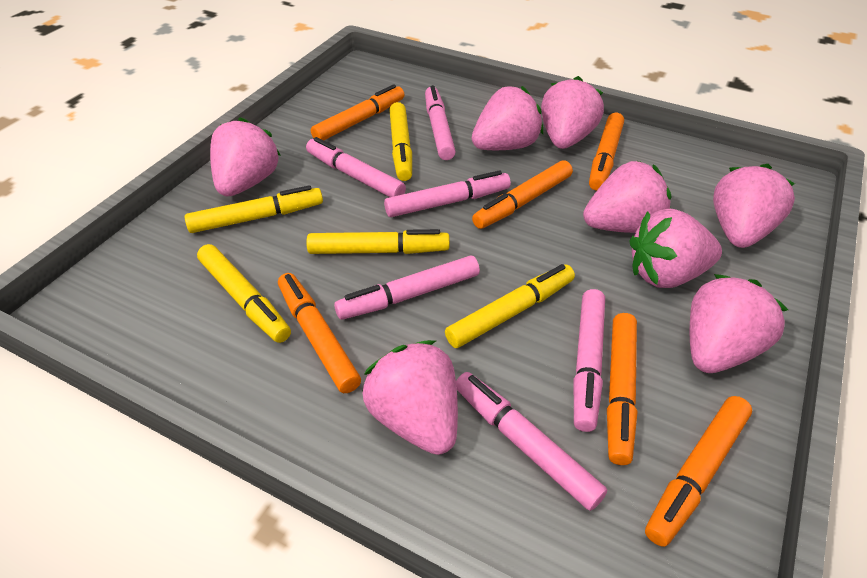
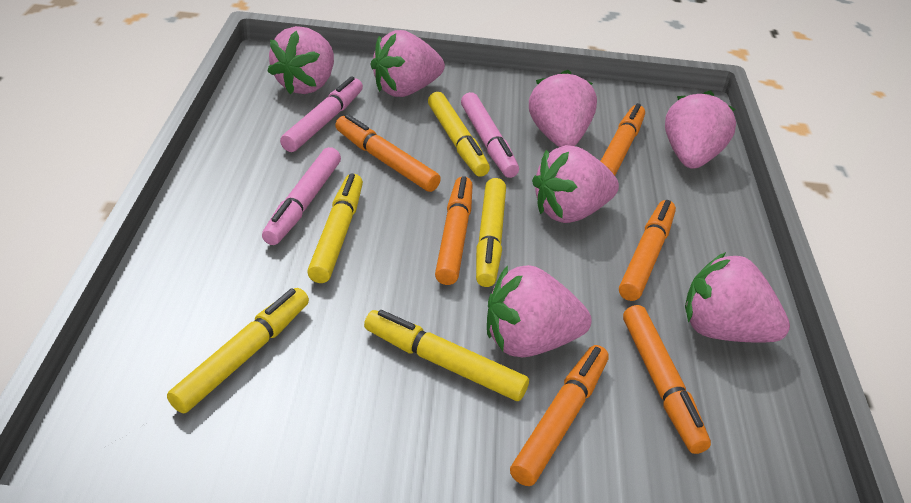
pink marker: [306,137,406,197] [334,256,480,320] [384,170,511,217] [425,85,456,160] [456,372,607,511] [574,289,605,432] = 6 -> [262,147,341,245] [280,76,363,152] [461,92,519,178] = 3
pink strawberry: [210,117,281,196] [362,340,458,455] [472,86,543,150] [541,76,604,149] [583,160,671,233] [629,208,722,288] [689,274,788,373] [713,164,795,248] = 8 -> [267,26,334,94] [370,30,445,97] [487,265,592,357] [529,70,597,147] [532,145,619,223] [665,91,736,169] [685,252,790,342] = 7

